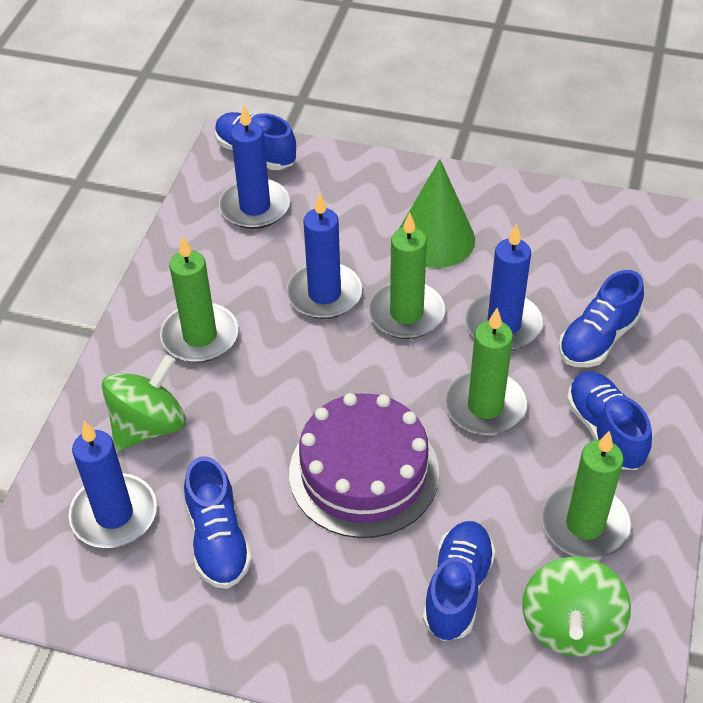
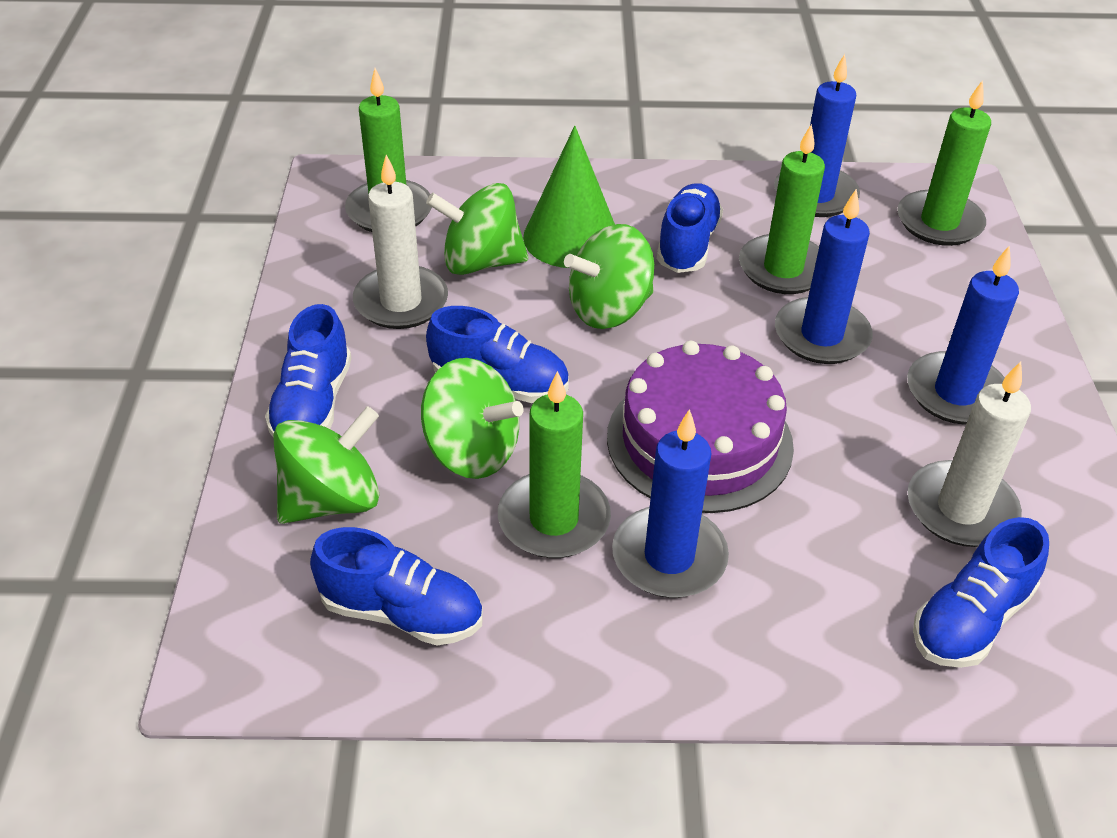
green spinning top: [102,354,186,451] [522,556,631,657] = 2 -> [273,406,380,524] [421,358,524,479] [426,183,529,275] [564,224,654,329] = 4
white candle: none = 0 -> [353,155,448,329] [907,362,1031,547] = 2

